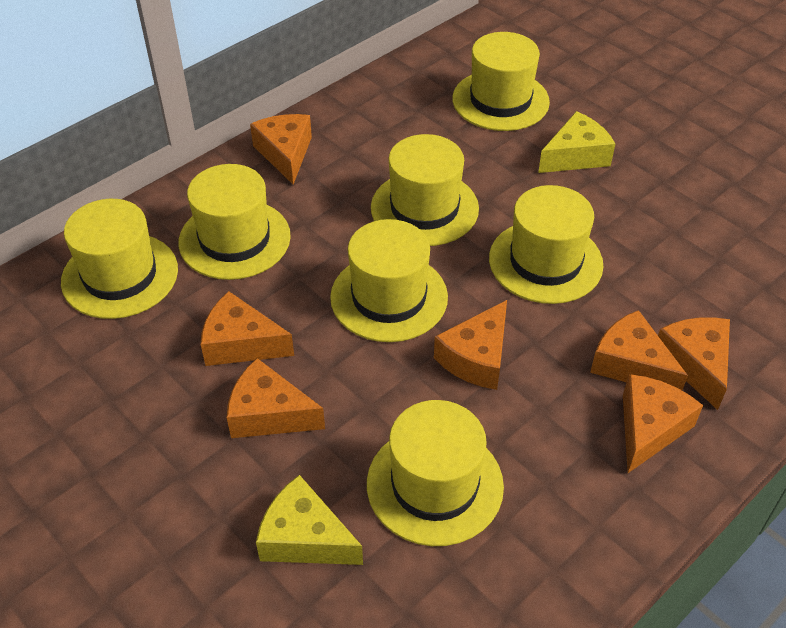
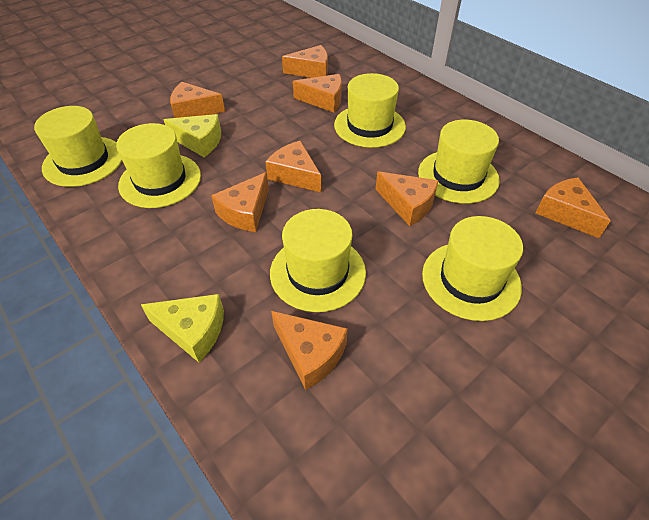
orange cheese: [201,291,294,366] [227,358,325,438] [250,114,312,184] [434,300,507,390] [590,310,688,390] [623,374,703,473] [658,317,730,410] = 7 -> [170,82,225,118] [211,172,269,232] [266,141,321,192] [271,311,348,390] [282,45,328,78] [293,74,342,112] [375,172,439,226] [536,178,611,238] = 8
yellow hat: [61,199,178,319] [178,164,291,280] [330,219,448,342] [367,400,504,546] [371,134,479,246] [452,32,550,131] [489,185,603,304] = 7 -> [34,106,122,187] [116,123,201,208] [270,209,366,312] [334,73,406,148] [418,120,500,204] [422,216,523,321] = 6

